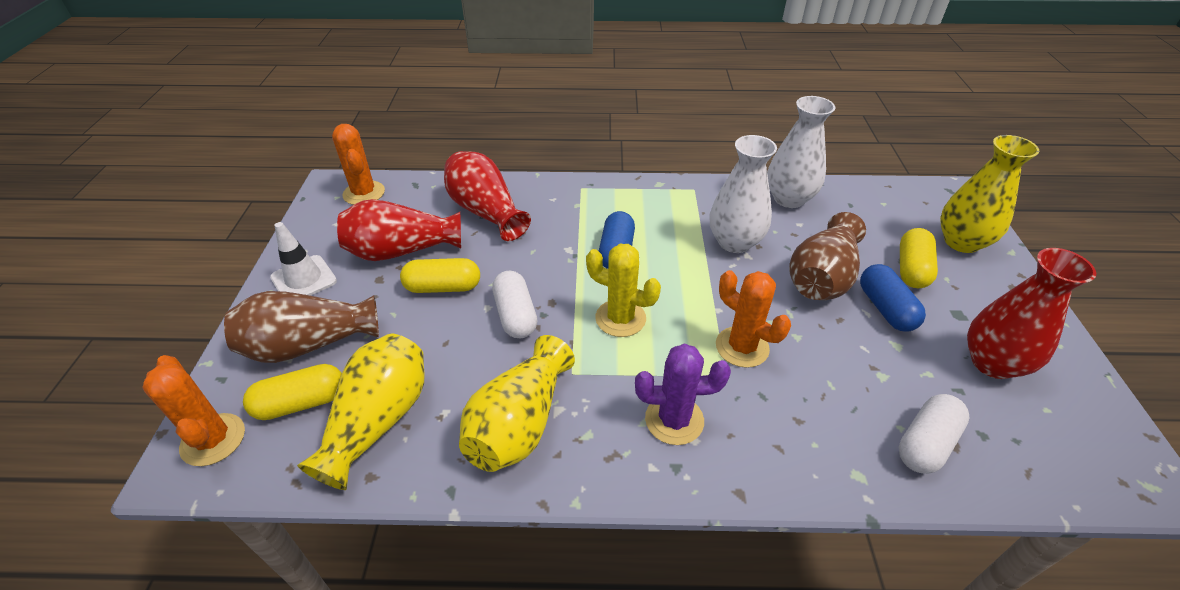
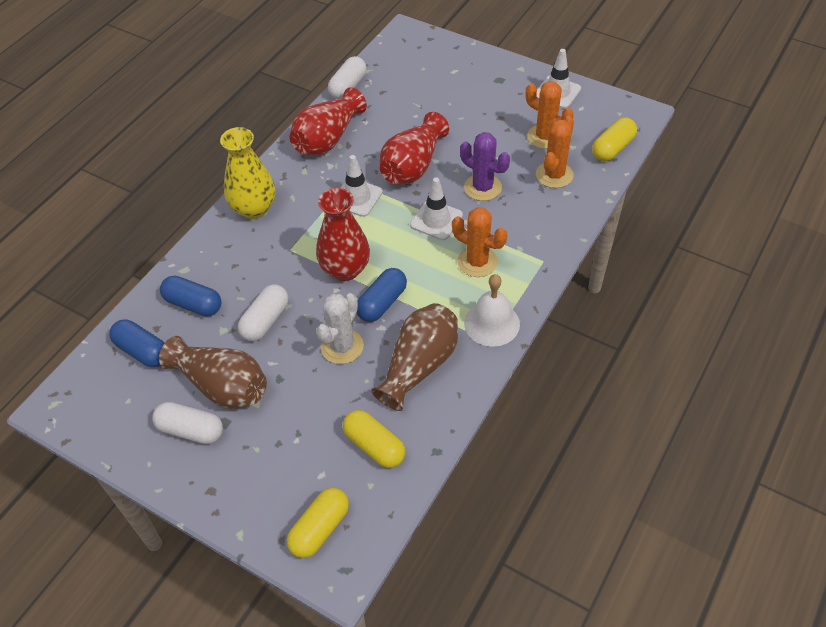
blue capsule: [599,211,635,269] [860,264,926,332] = 2 -> [109,320,164,367] [160,276,222,316] [357,268,407,322] = 3
white bell: none = 0 -> [464,274,520,347] = 1
white cactus: none = 0 -> [316,293,364,364] = 1
white capsule: [492,271,537,338] [899,394,969,474] = 2 -> [152,402,223,444] [238,284,289,341] [328,56,367,99] = 3
white traffic cone: [270,222,337,296] = 1 -> [341,155,383,217] [410,177,463,240] [537,49,581,109] = 3
white vase: [710,135,777,253] [767,96,835,208] = 2 -> none = 0
yellow cactus: [586,244,661,337] = 1 -> none = 0
yellow vase: [297,334,425,490] [459,335,575,472] [940,135,1039,253] = 3 -> [220,127,275,219] = 1

